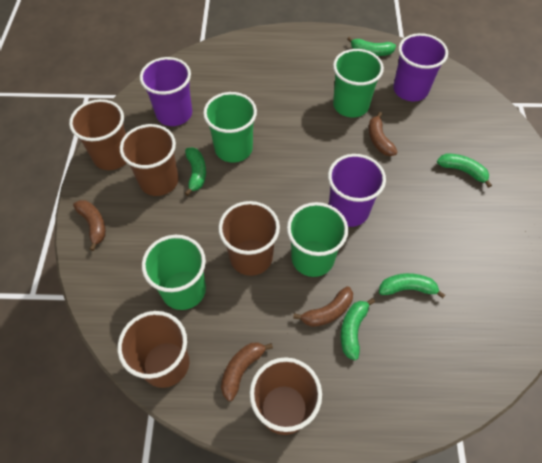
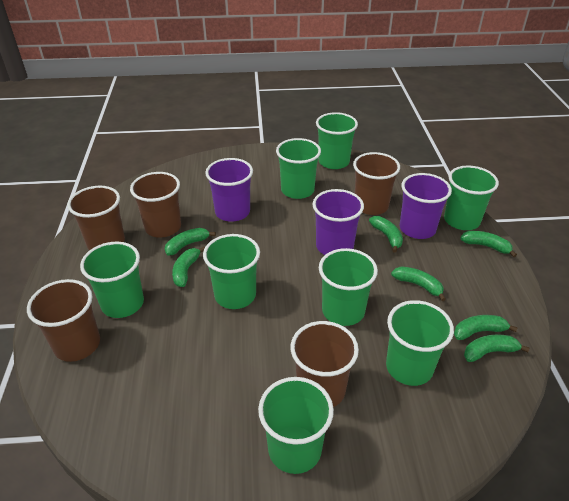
brown banana: [73,200,106,251] [221,342,273,401] [293,286,353,327] [368,112,397,156] = 4 -> none = 0
green banana: [185,147,206,196] [341,298,375,361] [347,36,396,56] [379,273,445,299] [437,154,492,188] = 5 -> [165,228,216,256] [172,247,205,287] [369,216,403,253] [391,266,446,301] [454,315,518,340] [460,231,517,257] [464,334,529,362] = 7
green cup: [142,235,206,310] [203,92,257,163] [287,202,348,277] [333,49,384,118] = 4 -> [80,241,144,318] [203,234,260,309] [258,377,334,474] [276,138,321,199] [316,112,358,169] [319,248,378,326] [386,300,454,386] [444,165,499,230] = 8

